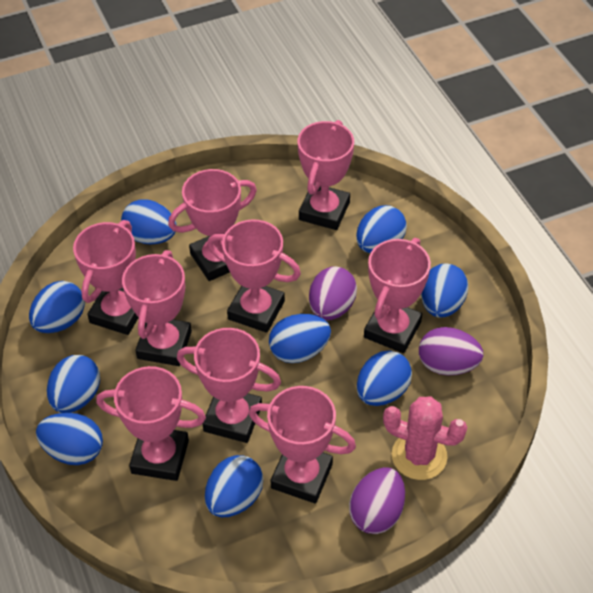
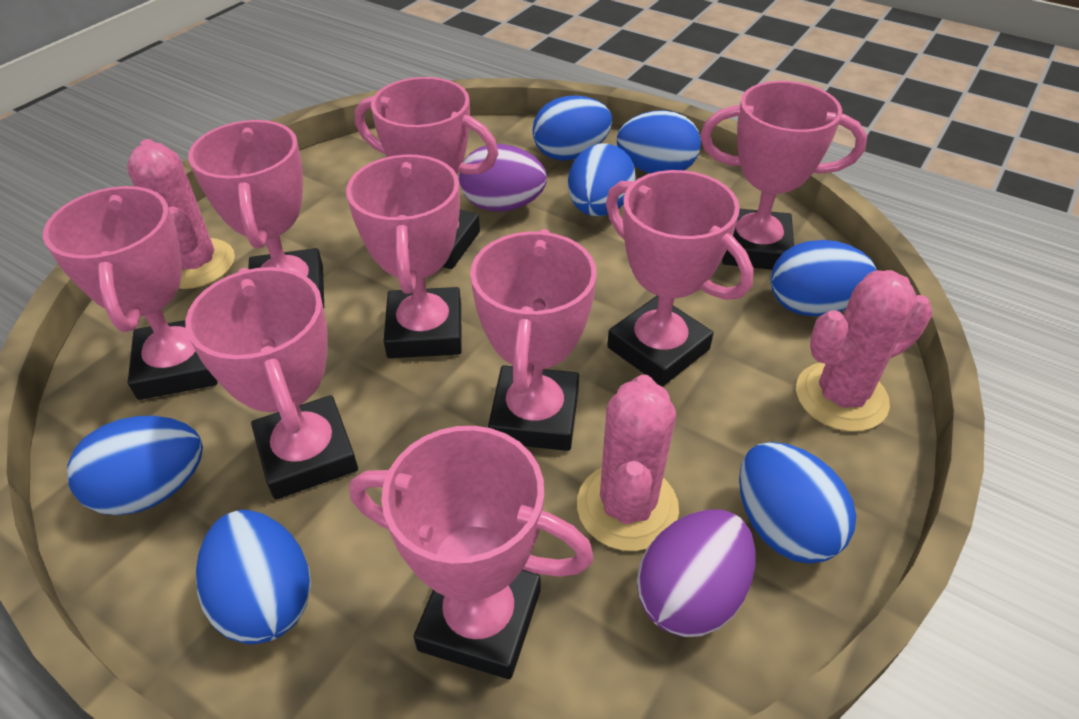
blue egg: [29,281,85,333] [36,413,103,465] [47,355,100,413] [121,199,177,245] [205,455,263,517] [269,314,331,363] [356,205,407,253] [357,351,412,406] [421,263,468,318] = 9 -> [67,416,203,515] [196,510,311,644] [532,95,612,161] [568,143,635,216] [617,110,701,174] [739,442,856,564] [771,240,877,316] = 7
pink cactus: [383,396,467,480] = 1 -> [127,139,235,289] [577,374,679,551] [796,270,933,432] = 3
purple egg: [309,266,357,320] [349,467,405,534] [419,327,484,376] = 3 -> [459,144,547,212] [637,509,756,637] = 2

